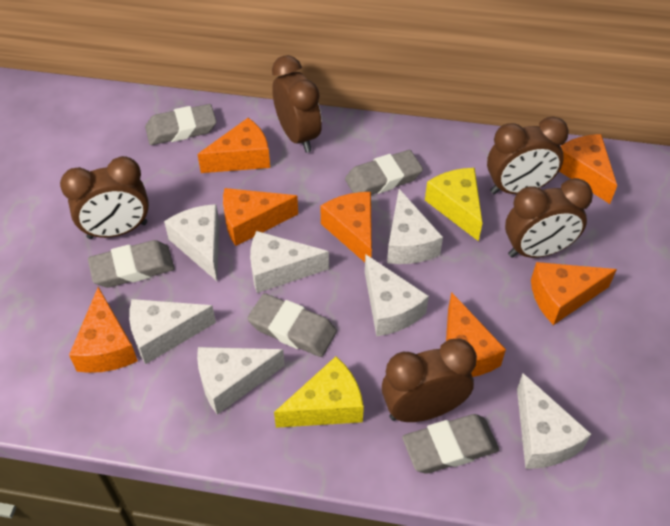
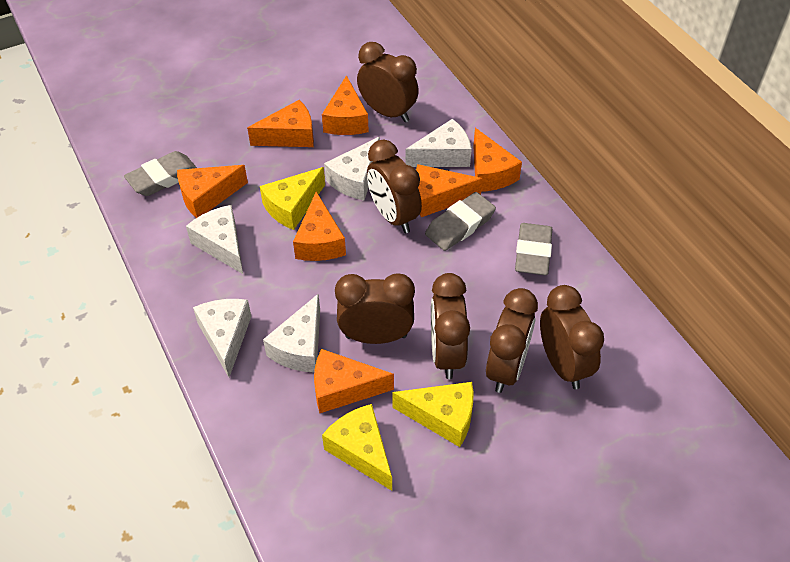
brown clock: [60,156,149,239] [272,55,322,153] [382,339,477,422] [487,116,569,194] [505,178,593,258] = 5 -> [335,273,415,344] [357,42,419,122] [367,140,422,233] [431,273,470,379] [486,288,538,393] [540,285,604,389] = 6
grey eraser: [88,240,175,288] [145,104,217,145] [247,293,337,357] [345,150,423,195] [402,414,499,474] = 5 -> [124,151,197,196] [425,192,496,251] [515,223,552,275] = 3
white cheese: [129,299,216,364] [164,204,220,281] [197,347,285,415] [250,231,329,293] [365,254,429,336] [387,189,443,264] [517,373,591,469] = 7 -> [186,205,243,274] [193,299,251,377] [263,294,320,372] [324,137,380,200] [405,119,472,167] = 5
yellow cheese: [274,356,364,428] [425,168,482,241] = 2 -> [260,167,325,230] [322,404,392,491] [392,382,474,447] = 3

